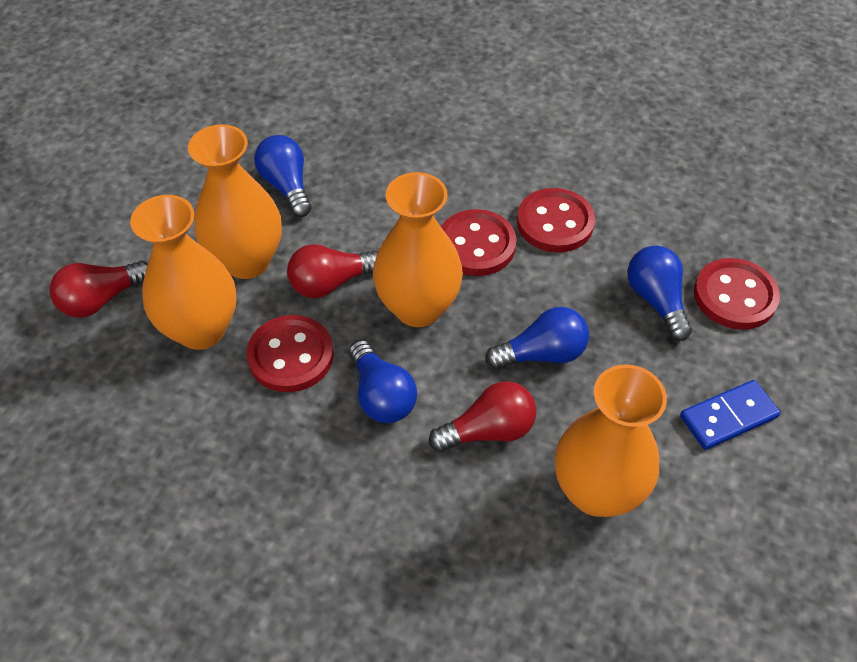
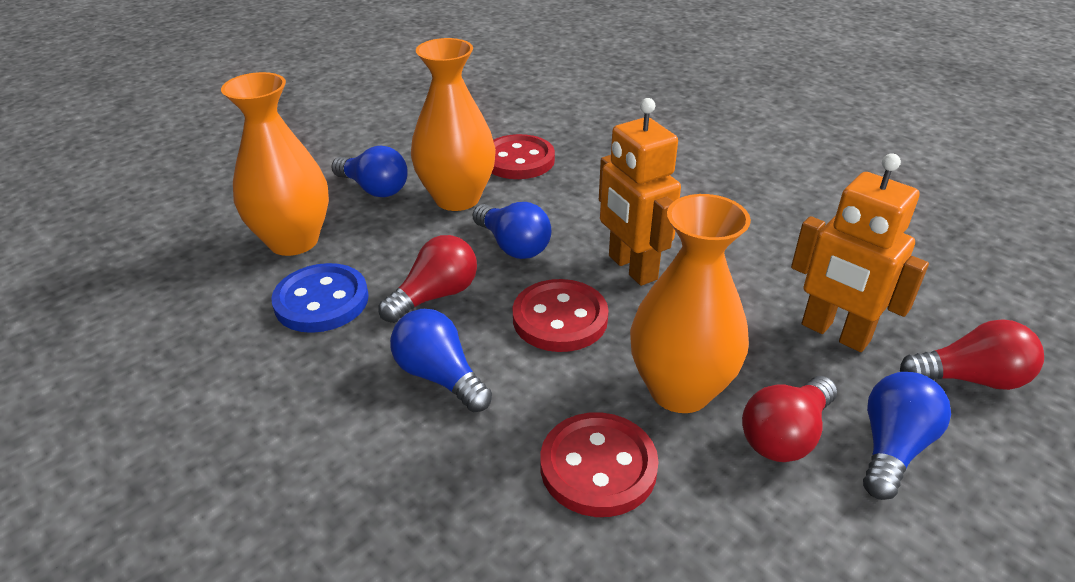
blue button: none = 0 -> [271,263,369,333] = 1
blue domino: [680,380,780,450] = 1 -> none = 0
orange robot: none = 0 -> [599,98,681,286] [791,153,929,352] = 2
orange vase: [130,195,237,350] [188,124,282,279] [373,172,463,327] [555,364,667,517] = 4 -> [221,72,329,256] [411,38,496,211] [630,194,751,413] = 3
red button: [246,315,334,392] [441,209,516,276] [517,188,595,253] [694,258,780,330] = 4 -> [492,134,555,179] [512,279,609,352] [540,412,659,517] = 3

